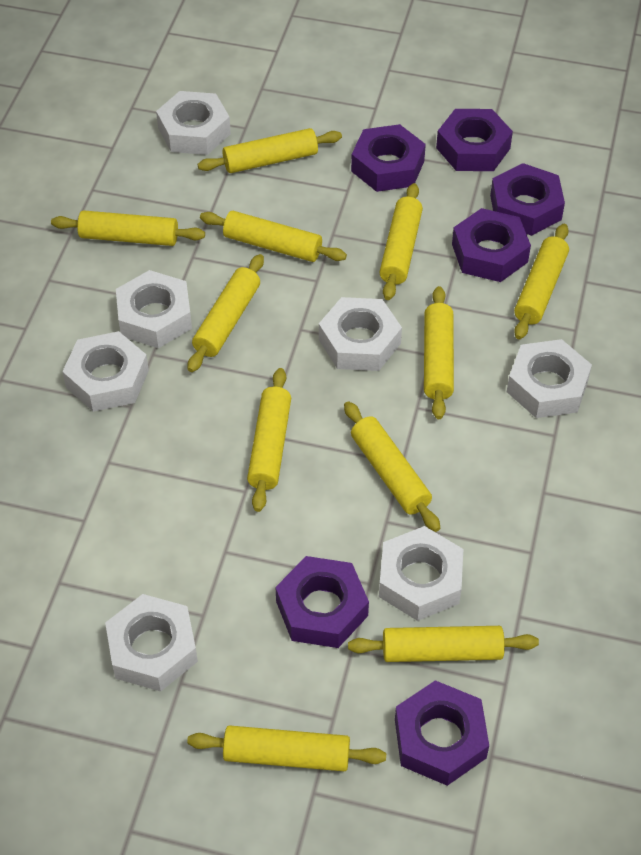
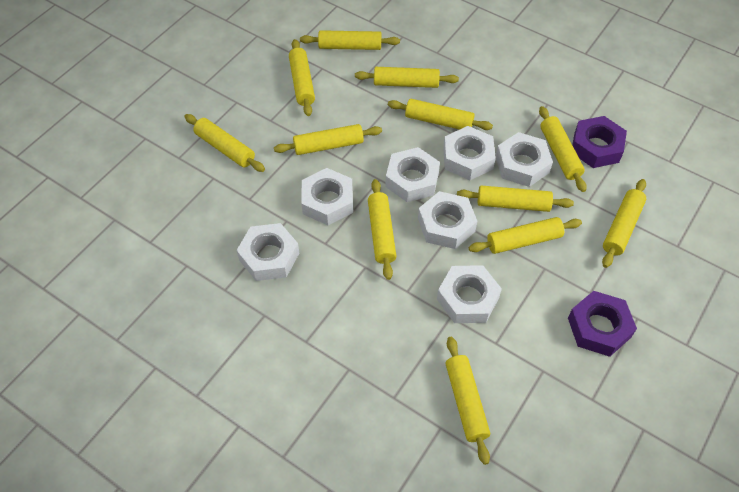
purple nut: [275,556,369,648] [351,124,426,192] [395,680,489,786] [436,109,513,171] [452,208,531,282] [490,163,565,236] = 6 -> [568,291,637,357] [572,116,627,168] = 2
yellow rolling pin: [51,210,205,246] [187,725,386,771] [188,254,264,372] [198,128,342,173] [200,211,347,262] [247,368,291,512] [344,401,440,532] [348,626,539,662] [379,183,423,300] [424,286,454,419] [514,224,569,340] = 11 -> [185,114,265,172] [274,124,382,155] [289,39,315,116] [300,30,400,50] [355,67,459,88] [368,179,397,280] [388,99,493,130] [446,337,490,465] [457,185,574,212] [469,217,582,254] [539,106,587,192] [602,179,646,268] = 12

